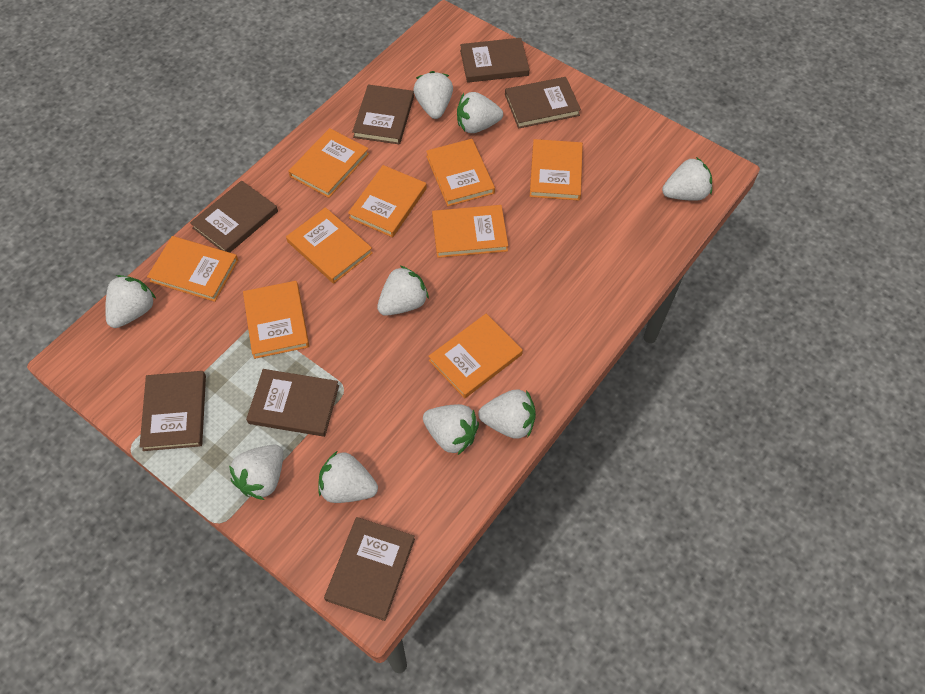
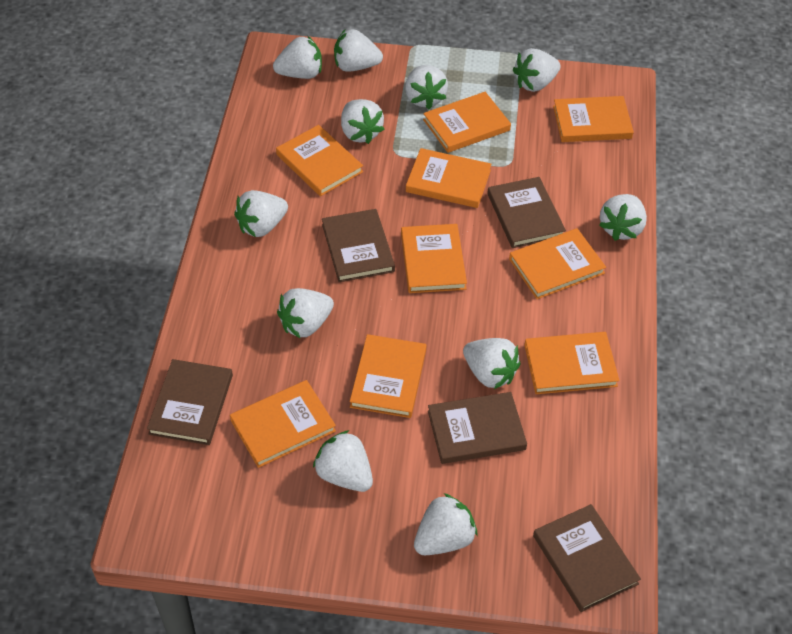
brown book: [139,371,206,451] [190,180,278,252] [246,369,339,437] [324,517,415,621] [352,84,414,145] [460,38,530,83] [505,77,581,129] = 7 -> [147,359,233,445] [322,209,395,282] [428,392,527,464] [487,177,566,248] [533,504,641,612] = 5
white strawberry: [105,275,156,328] [229,445,283,500] [318,451,378,503] [377,266,429,316] [413,71,453,119] [423,404,479,455] [457,92,503,133] [478,390,536,439] [662,157,712,201] = 9 -> [234,190,288,237] [273,36,322,79] [277,288,334,339] [313,430,373,492] [334,29,383,72] [341,99,384,144] [405,65,448,109] [414,493,477,555] [463,338,521,389] [513,48,561,92] [599,194,647,241] = 11

